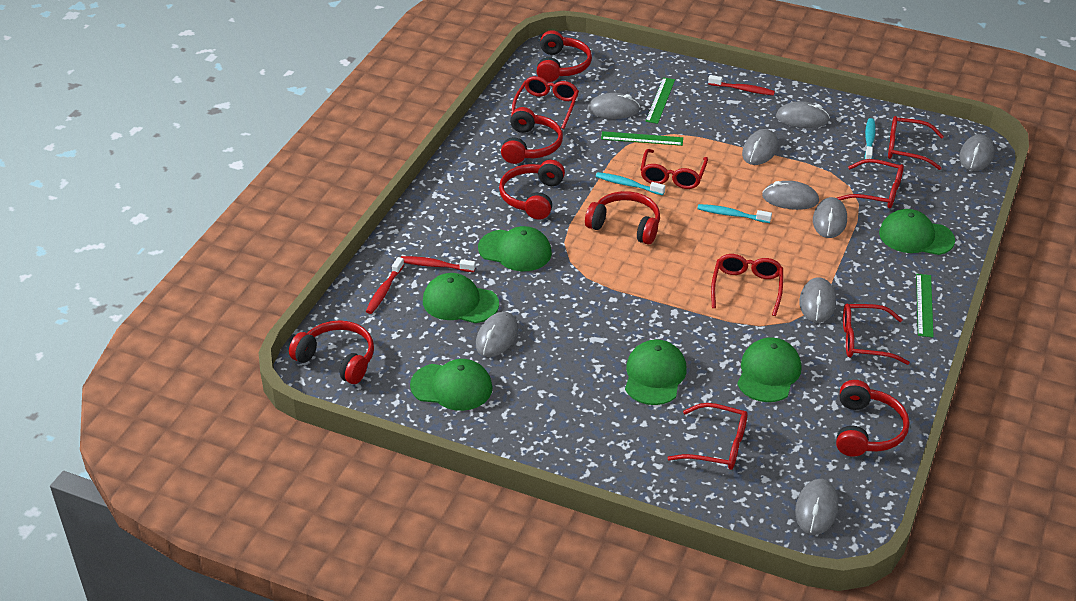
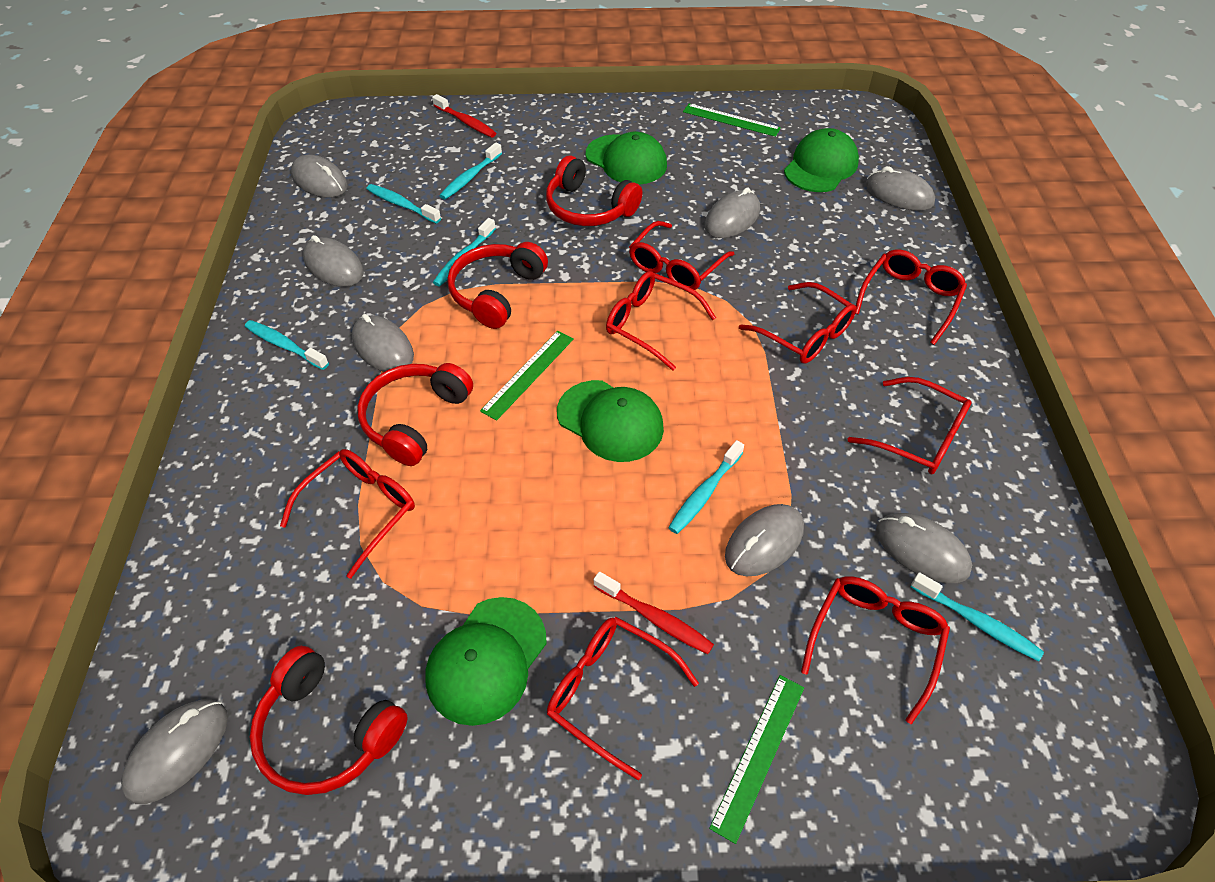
green cap: [410,359,493,411] [423,273,499,323] [478,226,552,271] [625,339,687,405] [737,337,802,402] [879,209,955,255] = 6 -> [425,597,547,726] [557,380,664,462] [586,132,667,185] [784,128,859,192] = 4
grey mouse: [476,312,518,357] [587,93,640,119] [742,129,778,165] [762,181,819,210] [776,101,830,128] [795,479,838,535] [799,277,836,323] [813,197,847,238] [959,134,994,171] = 9 -> [121,699,228,804] [291,155,348,197] [303,235,364,287] [352,314,414,372] [705,187,760,238] [725,504,804,576] [866,166,935,211] [876,513,972,583] = 8
red glasses: [512,76,579,129] [640,149,708,189] [668,403,747,470] [711,254,783,316] [837,159,904,209] [843,304,910,365] [888,116,944,170] = 7 -> [280,449,415,579] [547,617,699,780] [606,271,716,370] [629,221,734,290] [739,282,856,364] [801,576,950,724] [848,377,972,474] [856,250,967,345] = 8
red headphones: [289,320,374,384] [499,160,565,220] [501,107,563,164] [537,30,592,82] [585,191,660,244] [836,380,910,457] = 6 -> [250,646,408,795] [357,363,473,466] [447,242,548,329] [546,155,642,226] = 4
red toothbrush: [366,257,404,314] [401,256,476,272] [708,75,775,95] = 3 -> [432,94,496,138] [594,572,714,654] = 2
turquoise toothbrush: [596,172,665,195] [697,204,772,223] [865,118,876,159] = 3 -> [245,320,329,370] [367,184,441,224] [433,218,496,286] [439,143,502,200] [668,440,744,534] [911,572,1044,661] = 6

